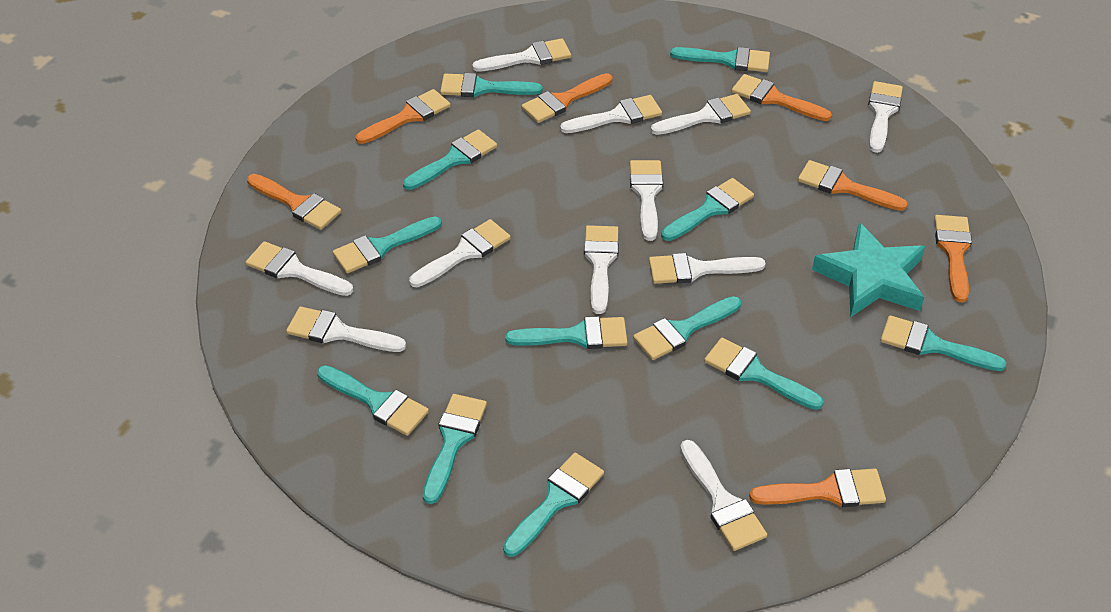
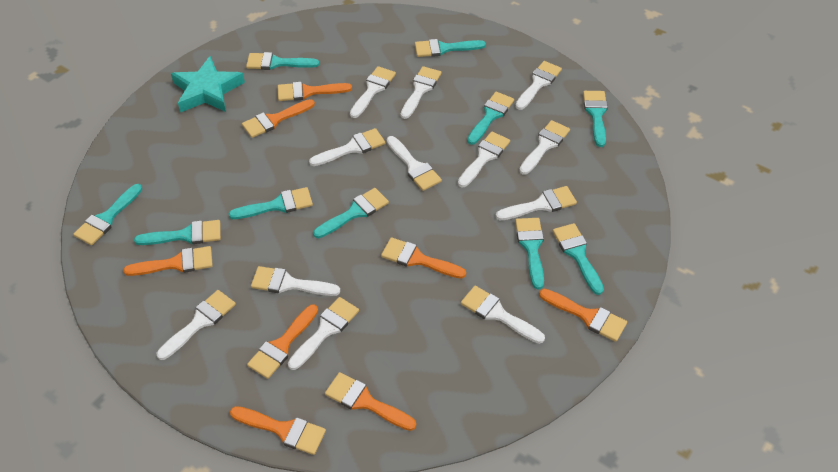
orange brush: [247,174,341,230] [356,89,451,144] [521,73,612,123] [731,74,832,121] [749,469,886,507] [798,160,908,211] [934,215,972,302] = 7 -> [123,246,213,276] [230,406,326,455] [242,99,315,138] [247,305,318,379] [278,82,352,101] [325,372,416,431] [381,237,466,279] [539,289,627,342] = 8
turquoise brush: [317,365,429,436] [333,217,442,273] [403,129,497,190] [423,394,487,504] [440,73,543,97] [503,453,604,557] [505,316,628,349] [633,296,741,360] [661,178,754,241] [670,47,770,72] [704,338,824,410] [880,315,1007,371] = 12 -> [73,184,142,245] [134,220,221,245] [228,187,313,219] [246,52,320,70] [313,188,389,238] [415,39,486,57] [467,92,514,145] [515,218,544,289] [553,223,604,295] [583,91,608,147] = 10
white brush: [245,241,353,296] [286,306,406,352] [409,219,511,287] [472,38,571,72] [560,95,662,133] [584,225,619,314] [630,160,663,241] [649,253,766,284] [651,94,751,135] [680,440,767,551] [868,81,903,153] = 11 -> [157,290,236,360] [251,266,340,296] [288,297,359,370] [309,128,385,166] [350,66,396,118] [386,136,442,191] [401,66,441,119] [458,131,510,187] [461,286,545,344] [496,186,577,220] [515,61,562,110] [519,120,570,175] = 12

